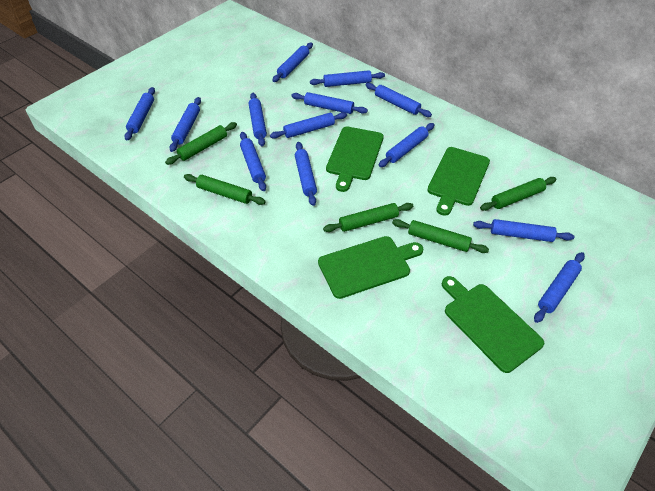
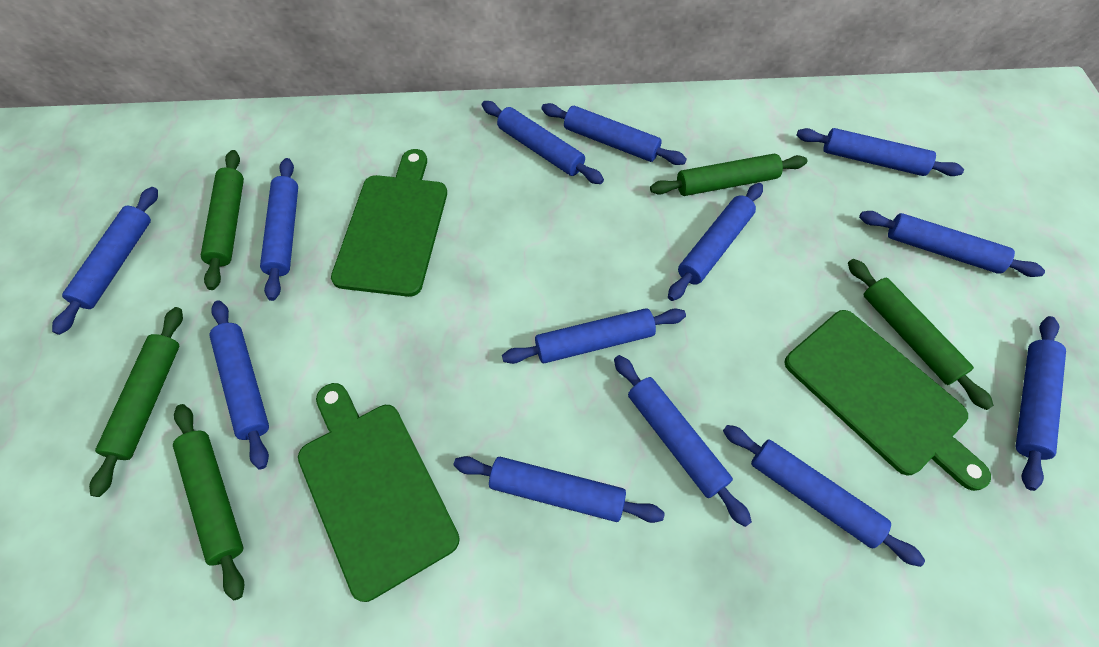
green cutting board: [318,236,423,299] [326,126,384,192] [427,147,490,216] [442,276,544,373] = 4 -> [298,383,460,602] [331,149,447,297] [784,310,991,491] = 3

